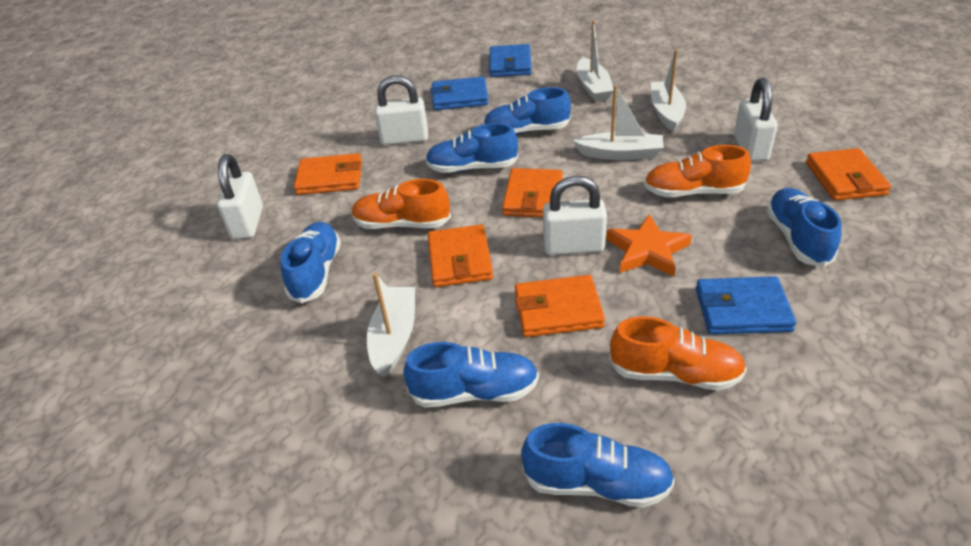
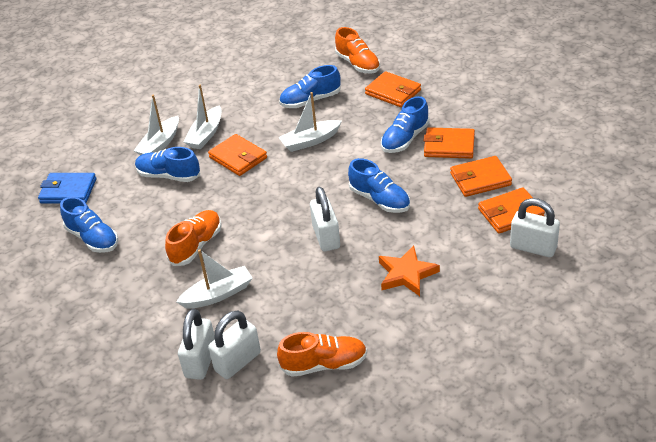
blue shoe: [280,222,341,303] [403,342,539,408] [425,123,518,173] [483,87,571,135] [521,423,675,508] [766,188,842,267] = 6 -> [60,197,118,253] [135,147,200,182] [279,65,341,108] [348,158,410,213] [381,96,430,153] = 5
blue wallet: [430,77,488,110] [489,44,532,77] [696,276,797,334] = 3 -> [38,173,96,204] = 1

